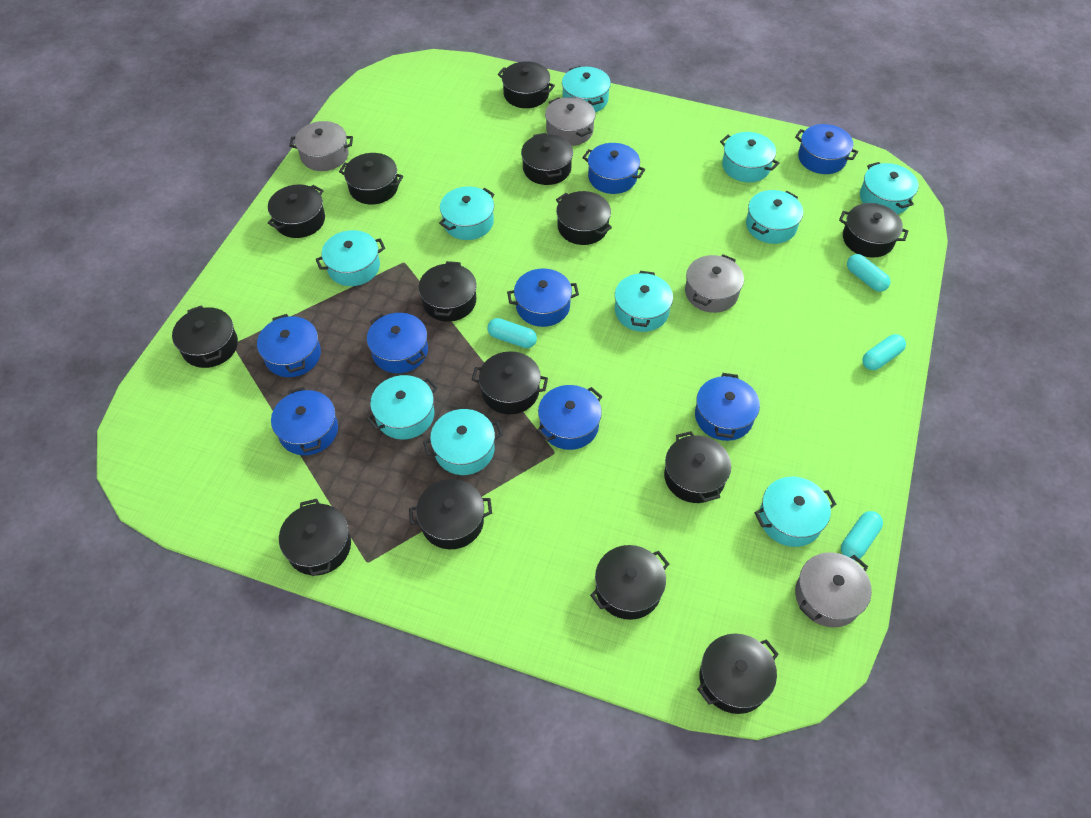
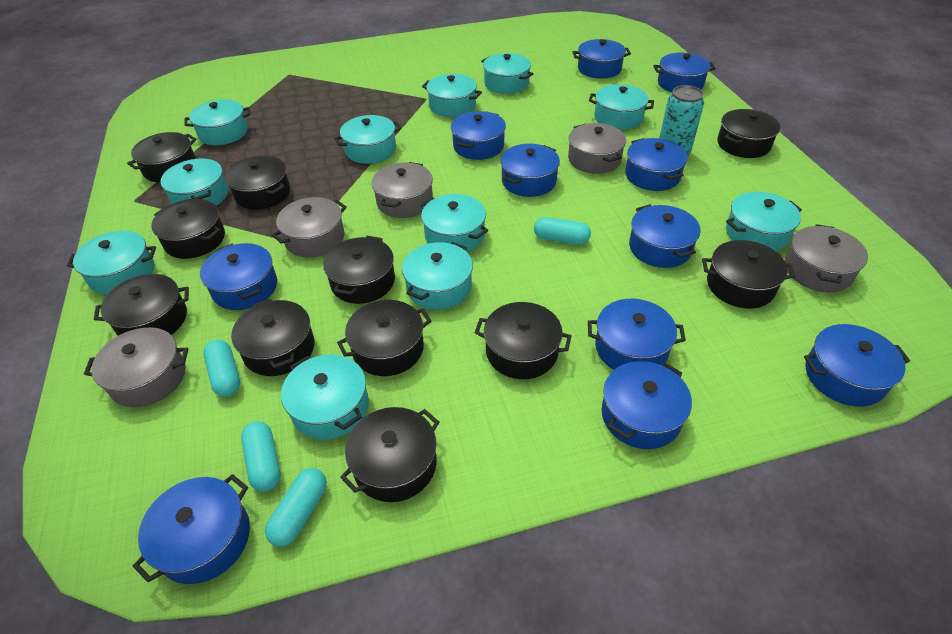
black pot: [172,305,238,368] [268,184,325,238] [279,499,351,576] [339,153,403,204] [409,479,492,549] [418,261,477,322] [472,351,548,414] [498,61,555,108] [521,133,573,185] [556,191,612,245] [590,545,669,620] [664,431,731,503] [697,634,779,714] [839,203,908,257] = 14 -> [94,274,189,336] [127,132,196,182] [151,199,225,259] [225,156,290,210] [231,298,314,376] [323,236,395,304] [337,300,431,376] [340,407,440,502] [475,302,571,379] [702,240,795,308] [717,109,780,158] = 11
blue pot: [257,314,321,377] [271,387,338,455] [367,313,428,373] [507,269,579,327] [537,385,603,450] [582,143,645,194] [695,373,760,441] [795,124,858,174] = 8 -> [133,474,250,584] [200,243,277,310] [451,111,506,160] [500,144,560,197] [572,39,631,79] [588,299,686,370] [601,361,692,449] [625,138,688,191] [629,204,701,268] [653,53,715,92] [804,324,910,407] = 11
grey pot: [289,121,353,171] [545,97,596,146] [685,254,744,313] [795,552,872,627] = 4 -> [84,327,188,407] [272,197,347,257] [372,162,433,218] [568,123,626,174] [785,224,868,292] = 5
turquoise can: none = 0 -> [659,85,704,156] = 1
turquoise pot: [316,230,385,286] [367,375,438,439] [423,409,503,475] [439,186,495,240] [562,66,611,112] [615,271,673,332] [720,132,779,182] [746,190,803,244] [755,477,836,547] [860,162,919,214] = 10 -> [67,231,156,295] [160,158,228,206] [184,99,251,145] [281,354,369,440] [334,115,402,164] [402,242,473,310] [421,194,488,252] [422,74,482,117] [481,53,533,94] [589,84,654,130] [726,192,802,251] = 11

